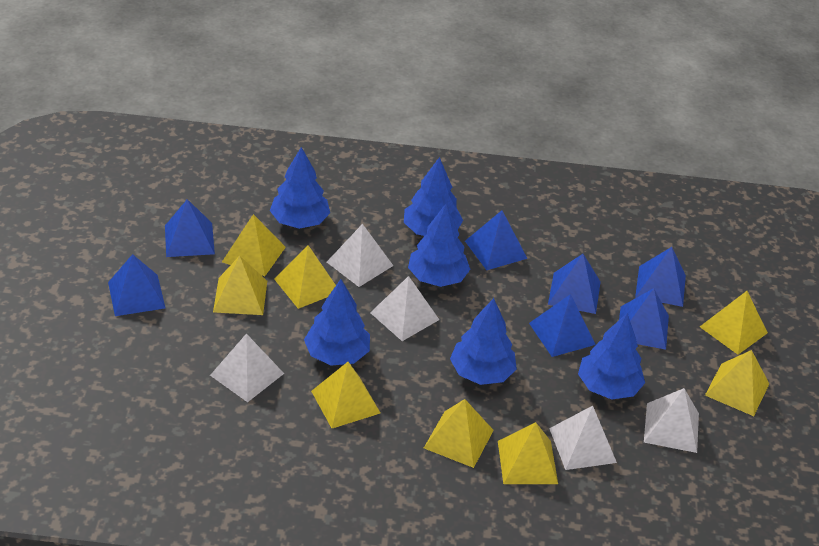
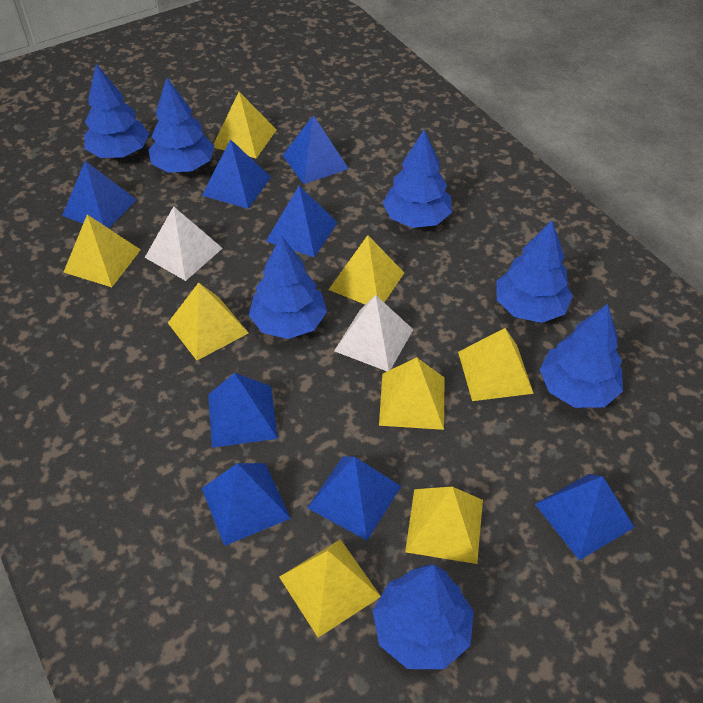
blue pyramid: [108,254,165,316] [165,199,215,257] [465,210,528,270] [529,294,596,357] [548,254,601,314] [619,288,669,350] [635,247,686,307] = 7 -> [62,161,137,228] [202,139,271,209] [202,463,291,546] [208,373,278,448] [266,186,338,257] [282,115,349,184] [307,456,401,540] [535,474,635,560] = 8
blue tree: [270,147,330,229] [304,279,370,366] [404,157,463,236] [408,204,470,287] [450,298,517,385] [578,313,645,400] = 6 -> [84,64,149,158] [149,77,215,173] [249,235,327,339] [373,565,474,669] [383,130,452,228] [496,220,573,323] [539,304,623,408] = 7
white pyramid: [210,333,284,402] [327,224,393,287] [370,276,439,341] [549,406,617,470] [644,388,699,453] = 5 -> [145,206,223,281] [334,295,413,371] = 2

